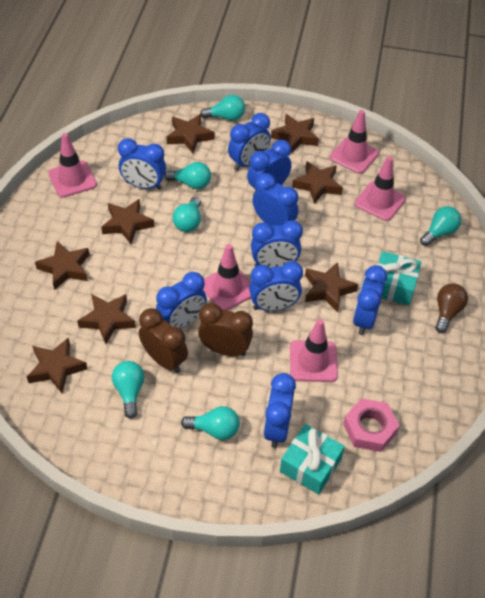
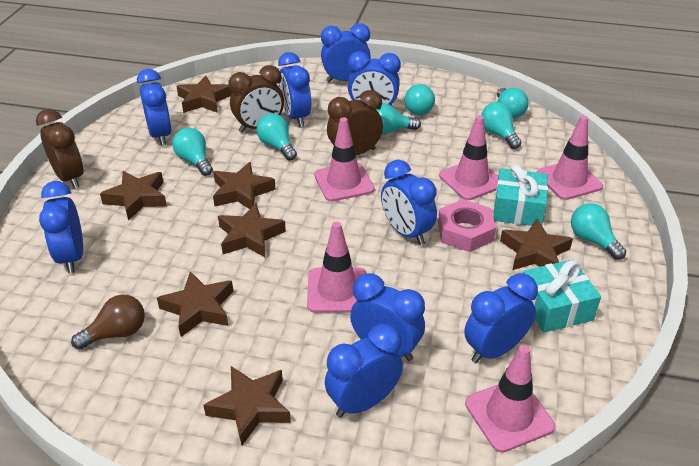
brown clock: [139,308,188,373] [198,303,253,356] = 2 -> [36,109,84,189] [228,65,284,133] [327,90,383,155] = 3
brown star: [27,338,88,393] [35,241,89,290] [77,294,136,344] [101,199,154,244] [166,114,214,153] [271,114,319,154] [292,161,343,204] [305,262,358,312] = 8 -> [100,171,167,221] [157,271,234,337] [177,76,232,113] [203,366,291,446] [213,162,276,209] [218,203,286,257] [500,219,573,270] = 7
turquoise light bulb: [112,361,144,419] [164,162,211,189] [173,197,201,232] [181,406,240,440] [200,95,245,121] [420,206,461,246] = 6 -> [172,128,213,176] [256,114,297,160] [376,103,421,135] [405,84,435,115] [481,102,521,149] [497,88,528,119] [571,203,626,260] = 7

